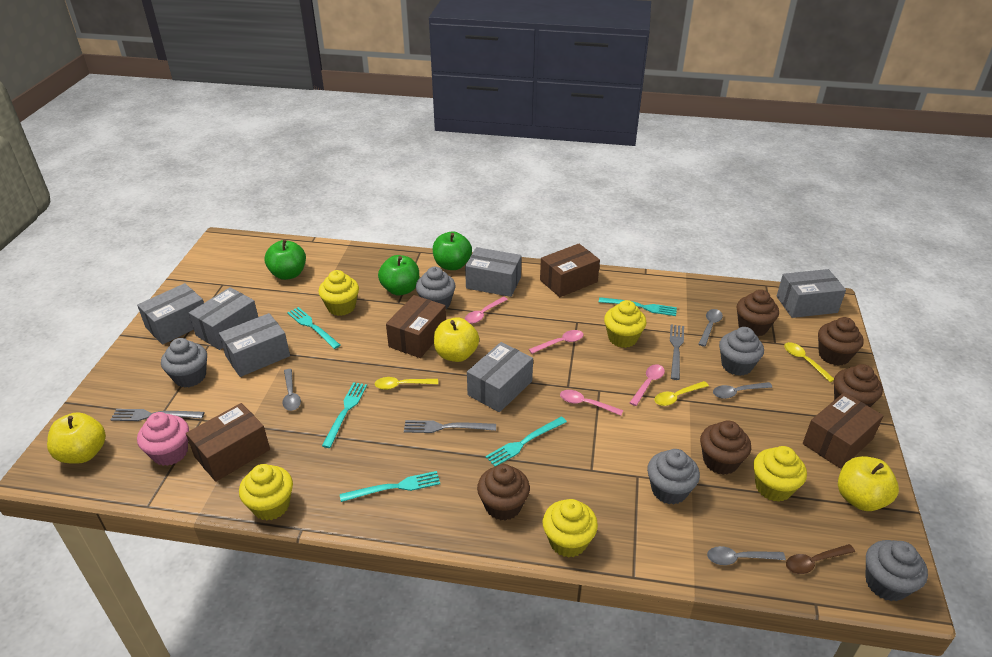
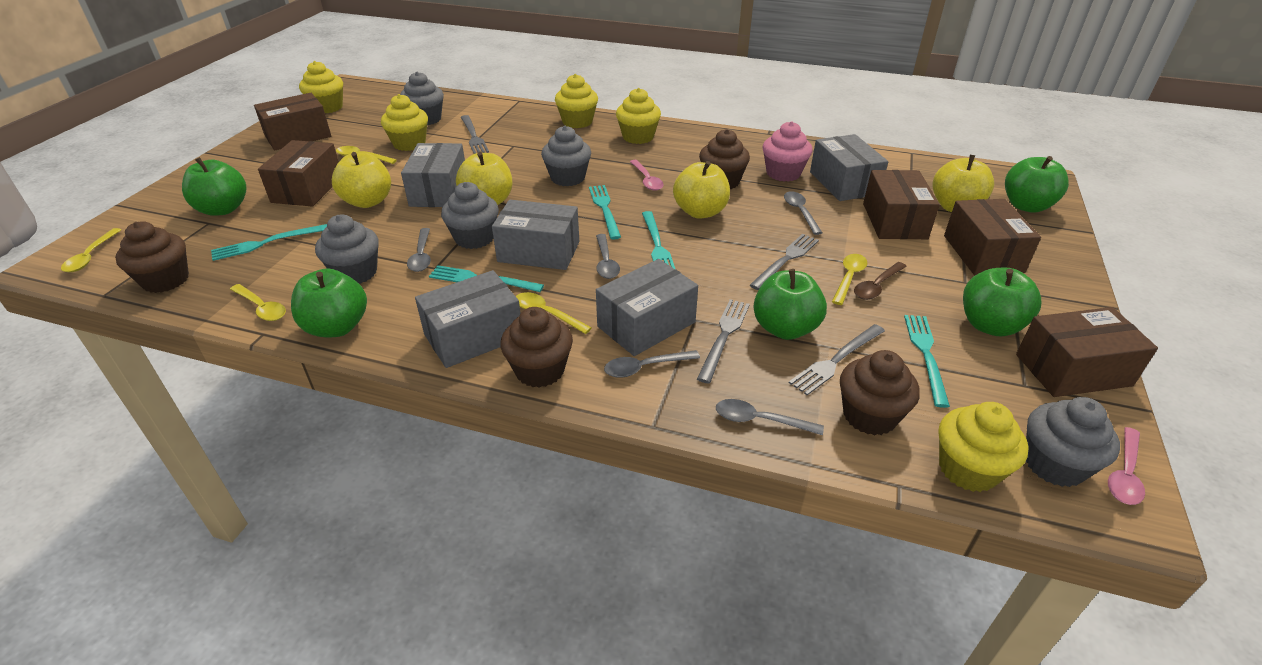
brown box: [186,403,270,482] [386,295,446,358] [540,244,600,297] [803,392,884,469] = 4 -> [254,93,331,150] [258,140,339,207] [863,170,940,239] [944,199,1041,276] [1016,307,1158,397] = 5
brown cupcake: [477,464,530,521] [700,420,751,475] [737,290,779,336] [818,317,864,366] [834,364,883,407] = 5 -> [115,221,189,293] [500,307,573,388] [699,129,750,189] [840,350,920,436] = 4
green apple: [264,239,306,280] [378,255,419,295] [433,231,472,270] = 3 -> [182,157,247,216] [291,268,367,337] [753,269,827,340] [963,268,1041,336] [1005,156,1069,212] = 5
grey box: [137,283,204,345] [189,287,258,350] [219,313,290,377] [465,247,521,297] [467,342,533,412] [777,269,846,318] = 6 -> [401,143,465,207] [415,270,521,368] [492,200,579,270] [596,259,698,356] [810,134,888,201] = 5
grey fork: [111,409,204,421] [404,420,496,433] [670,325,684,380] = 3 -> [461,115,489,154] [697,299,750,383] [750,234,819,290] [789,324,885,395] = 4
grey spoon: [283,369,301,411] [698,309,723,347] [707,546,786,565] [713,382,773,399] = 4 -> [407,228,431,272] [596,234,620,279] [604,350,700,378] [716,399,824,435] [784,191,823,235] = 5
pink spoon: [465,297,508,324] [529,330,584,354] [560,390,623,416] [629,364,665,406] = 4 -> [630,160,664,191] [1108,427,1145,505] = 2
yellow apple: [47,412,106,464] [434,317,479,362] [838,456,899,511] = 3 -> [332,152,391,208] [456,152,512,205] [673,161,730,219] [933,155,994,212] = 4
yellow spoon: [375,377,438,390] [655,381,709,406] [784,342,834,382] = 3 -> [61,228,121,272] [230,284,286,321] [336,146,397,164] [516,292,592,334] [832,254,867,305] = 5

